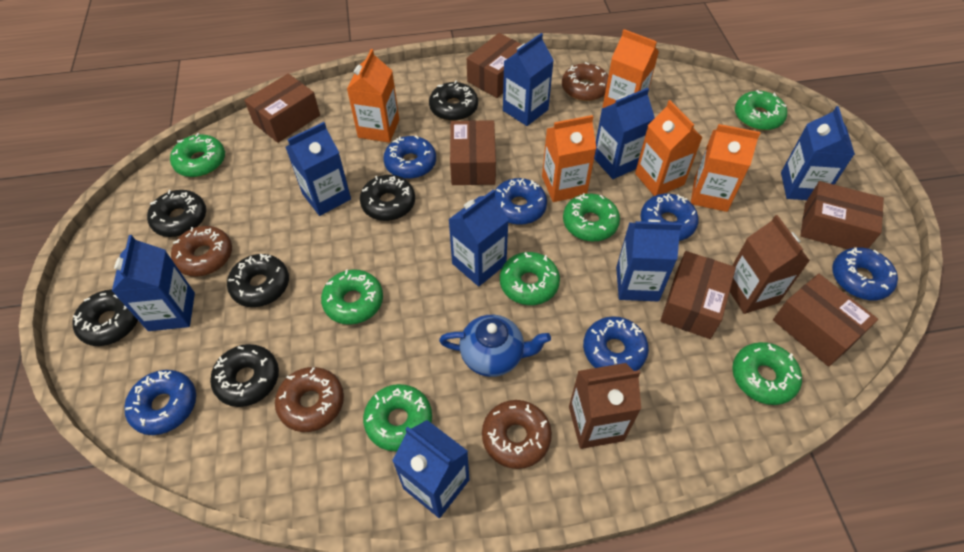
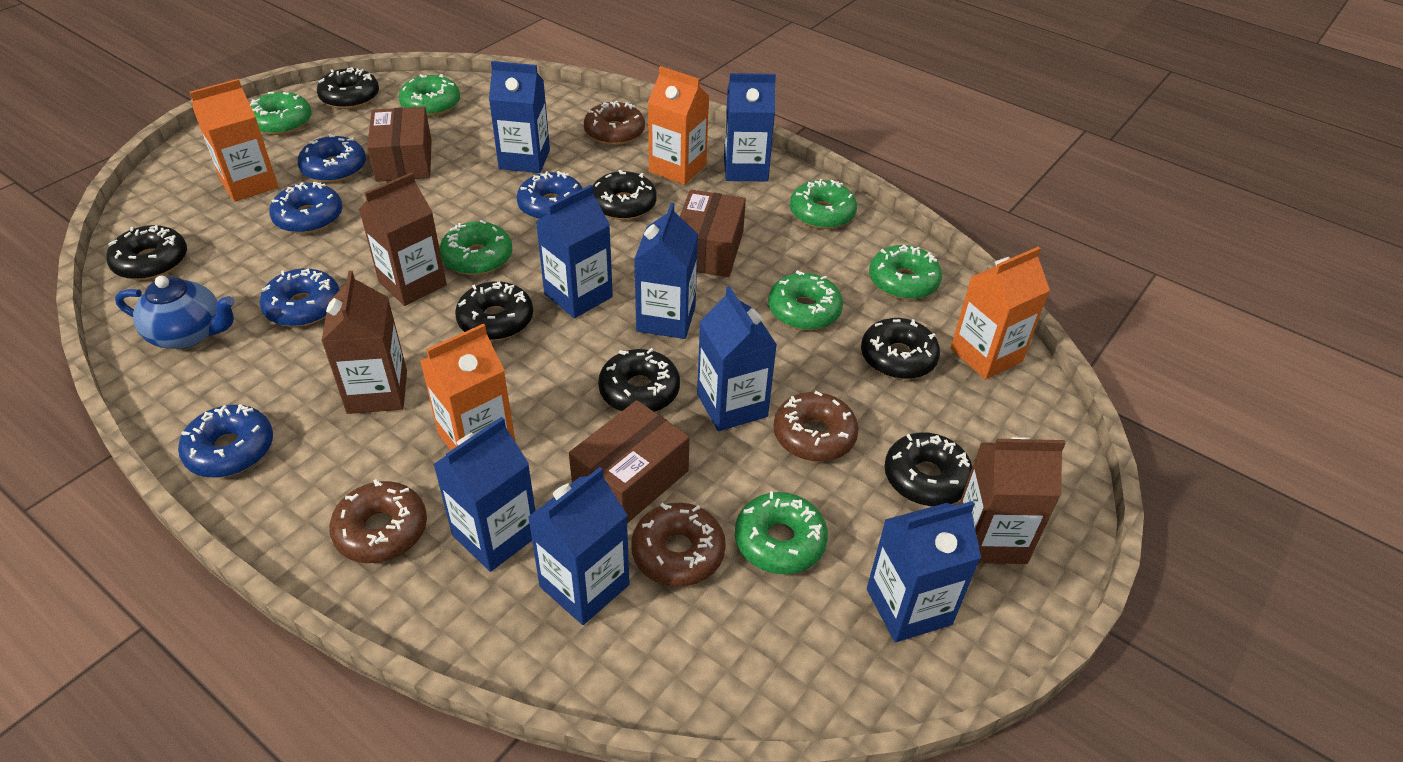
black donut: [72,289,138,346] [147,190,206,237] [210,344,279,407] [227,254,289,307] [360,175,415,221] [429,81,478,121] = 6 -> [106,225,187,280] [317,67,379,109] [455,281,533,340] [593,170,657,220] [598,348,680,412] [861,318,940,379] [884,432,972,506] = 7
blue donut: [124,370,196,435] [383,136,436,179] [495,178,547,225] [583,316,649,371] [640,194,699,241] [832,247,898,300] = 6 -> [178,404,273,477] [260,268,339,327] [269,182,342,234] [298,134,366,183] [517,171,583,220] = 5
brown box: [244,74,320,143] [450,120,496,185] [467,33,522,98] [660,251,736,339] [773,274,878,367] [800,181,884,249] = 6 -> [367,107,432,182] [569,400,690,523] [680,190,746,277] = 3
brown carton: [569,363,641,449] [730,215,810,314] = 2 -> [321,271,407,414] [359,172,447,306] [959,437,1066,564] = 3
orange carton: [347,49,399,143] [542,115,596,202] [602,29,659,108] [635,100,703,196] [691,124,760,212] = 5 -> [190,79,278,202] [420,324,515,450] [648,66,709,185] [951,247,1050,380] = 4

